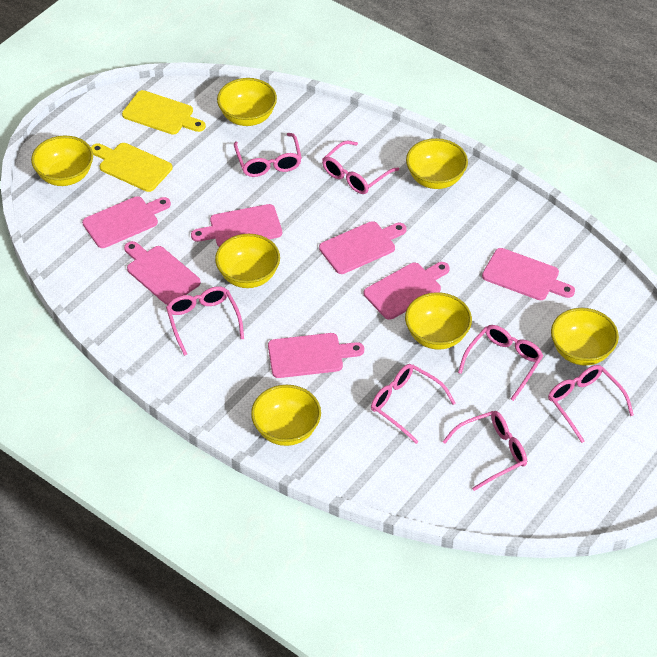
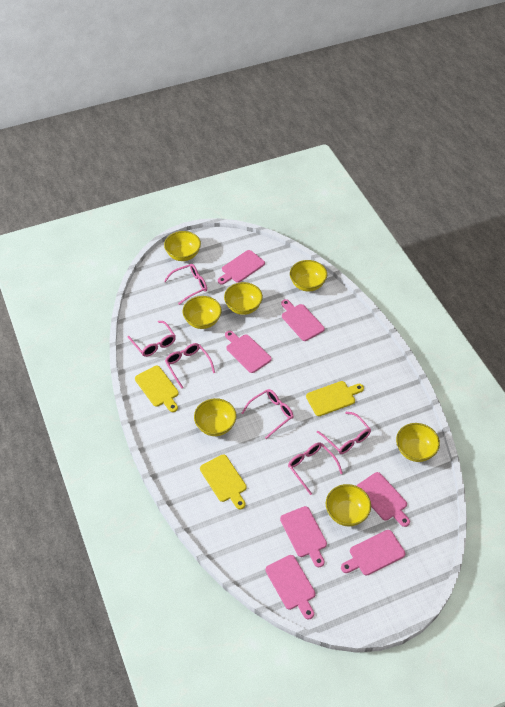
pink glasses: [166,287,244,356] [234,133,302,177] [322,141,399,194] [371,364,455,444] [442,411,527,491] [458,325,543,401] [548,365,634,443] = 7 -> [128,321,176,357] [164,264,207,305] [165,343,215,388] [242,389,294,439] [288,442,343,495] [317,412,371,454] = 6
yellow cutting board: [91,143,173,192] [122,90,206,135] = 2 -> [135,366,179,412] [200,455,246,509] [306,381,364,416] = 3

